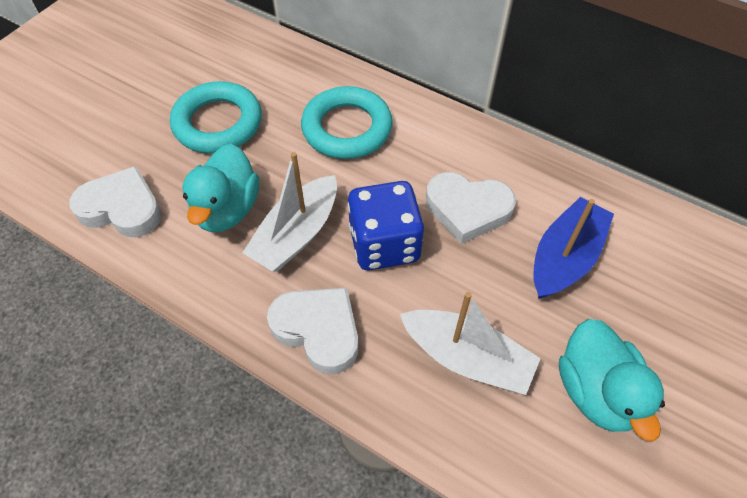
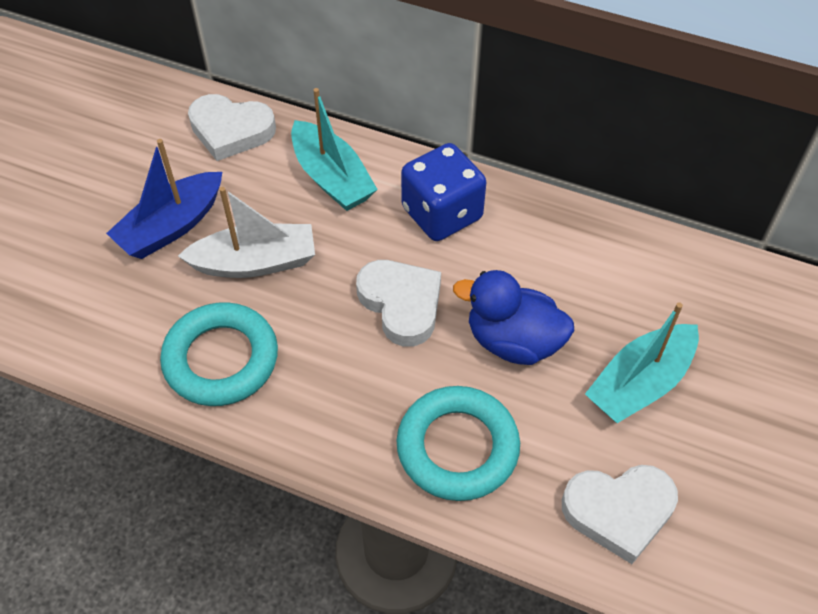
blue duck: none = 0 -> [453,270,574,365] = 1
turquoise boat: none = 0 -> [291,88,378,211] [585,303,699,423] = 2
turquoise duck: [182,144,259,232] [559,319,665,441] = 2 -> none = 0
white boat: [242,152,337,271] [400,292,541,395] = 2 -> [178,187,315,278] = 1

